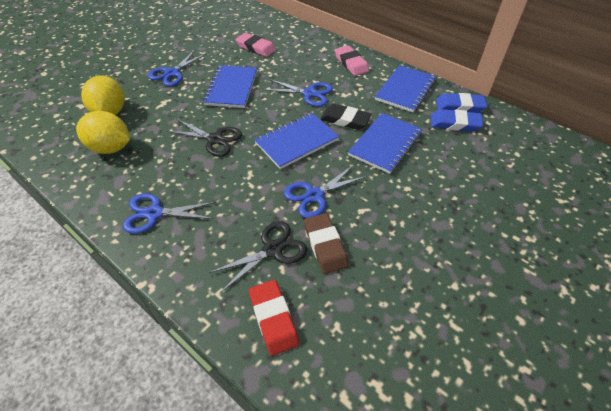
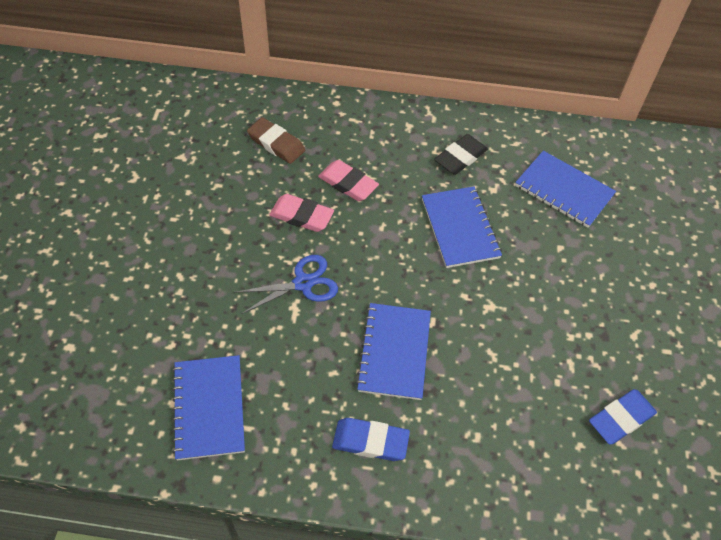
black scissors: [166,119,242,156] [209,221,307,292] = 2 -> none = 0
blue scissors: [123,193,216,234] [148,50,207,86] [263,79,333,107] [284,165,367,218] = 4 -> [234,255,338,314] = 1
red eraser: [249,280,299,356] = 1 -> none = 0
yellow lemon: [76,111,130,154] [81,75,125,115] = 2 -> none = 0

